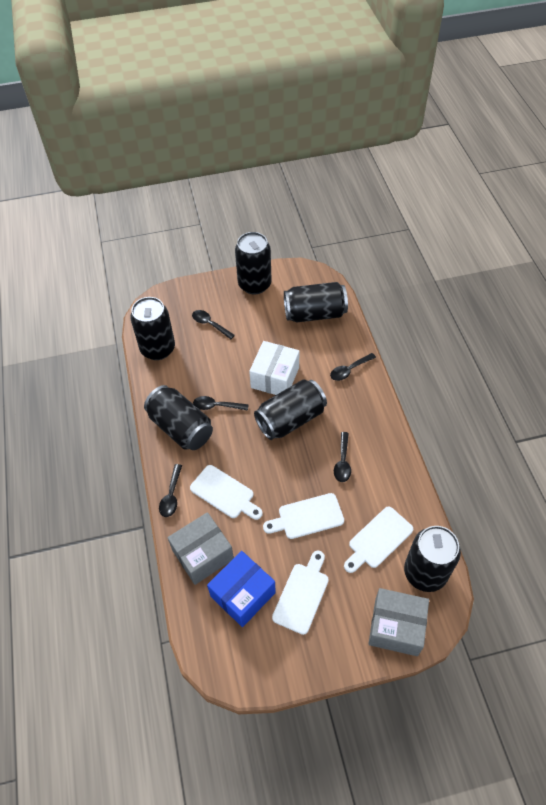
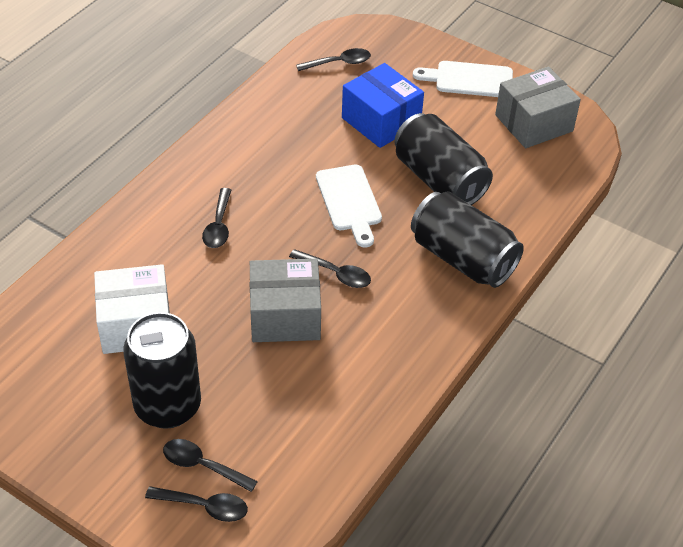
black can: [130,297,175,360] [144,385,213,450] [235,232,272,295] [254,379,327,440] [284,282,348,322] [404,526,461,592] = 6 -> [123,312,201,429] [394,113,493,205] [411,191,524,288] = 3
white cutting board: [190,465,263,520] [263,493,344,539] [272,551,329,635] [344,507,413,573] = 4 -> [316,165,382,248] [413,61,513,97] = 2

